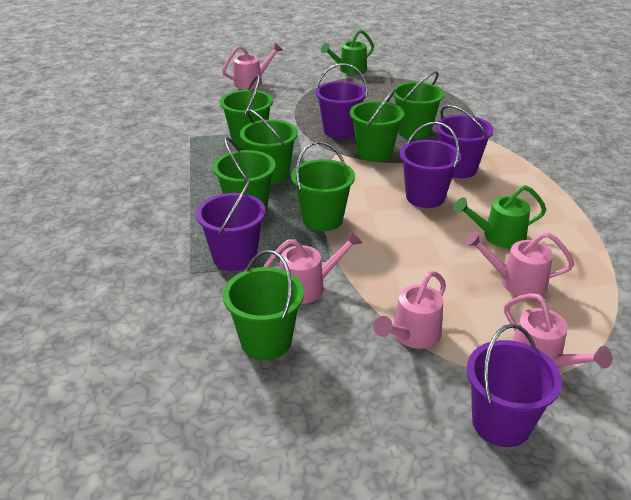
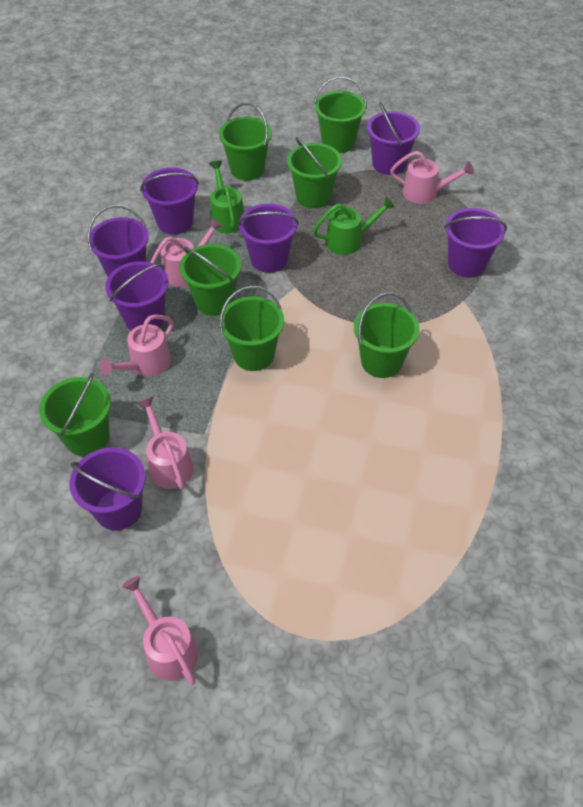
purple bucket: [196,180,266,271] [315,63,368,139] [400,122,461,208] [436,105,493,178] [467,324,562,447] = 5 -> [70,447,146,530] [87,205,149,277] [105,261,168,331] [140,168,199,235] [238,203,299,273] [367,102,420,175] [444,208,507,278] = 7

